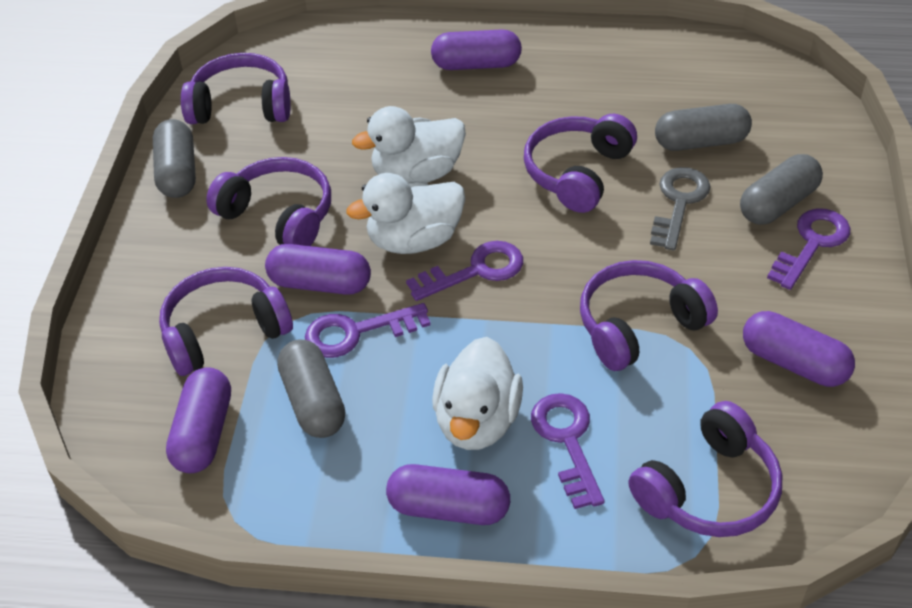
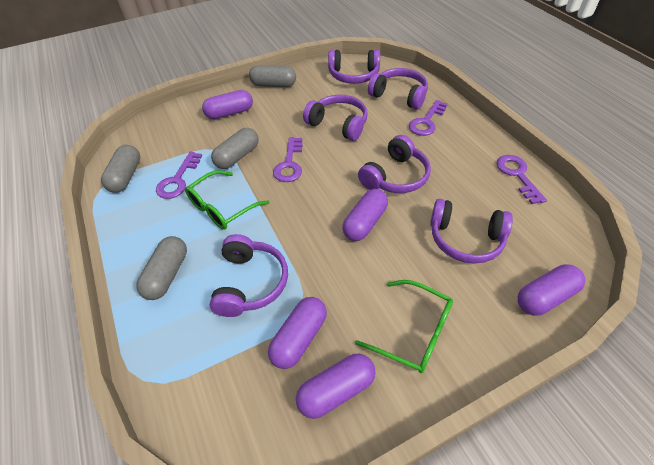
green glasses: none = 0 -> [185,170,270,230] [355,280,453,373] = 2
grey key: [650,167,711,251] = 1 -> none = 0
white duck: [346,173,465,254] [352,106,466,183] [432,337,523,450] = 3 -> none = 0

